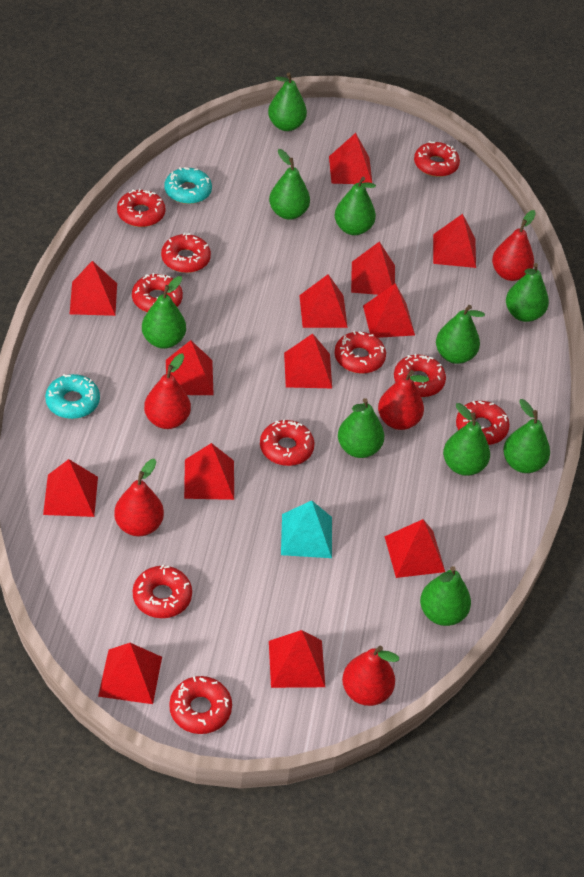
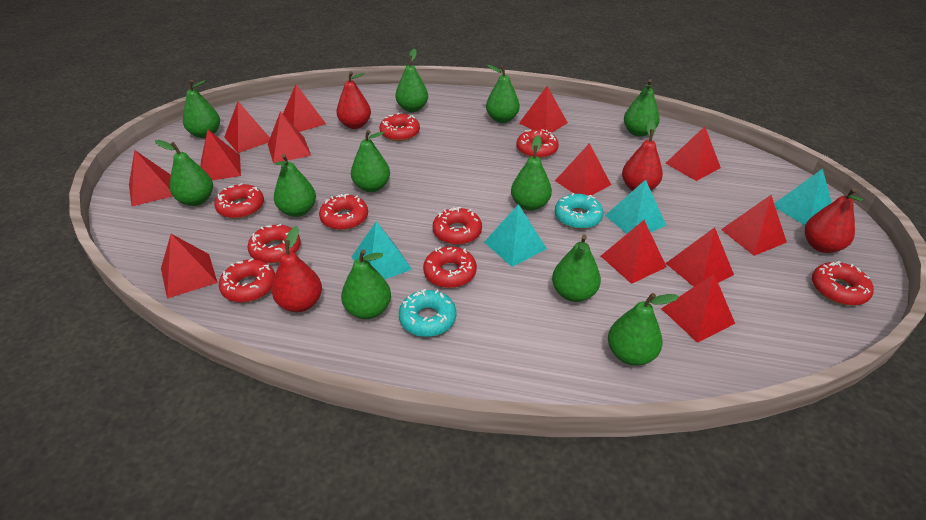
green pear: [142,276,186,349] [268,73,307,131] [269,149,310,220] [334,177,376,235] [338,398,384,458] [420,566,471,626] [436,305,485,364] [443,403,490,476] [503,399,550,473] [506,263,549,322] = 10 -> [155,140,213,206] [183,80,220,138] [274,154,316,217] [341,249,391,319] [351,130,390,192] [395,49,428,112] [486,65,520,123] [511,135,552,211] [552,234,601,302] [608,293,679,366] [624,79,660,137] = 11
red donut: [117,189,165,227] [132,273,183,312] [133,565,192,618] [161,233,211,273] [169,676,232,734] [260,419,314,466] [334,331,386,374] [394,354,446,397] [414,141,460,177] [456,401,510,445] = 10 -> [214,183,264,219] [219,259,275,302] [247,224,301,263] [319,194,368,230] [379,113,420,141] [423,246,477,288] [433,207,482,245] [517,129,559,158] [812,261,874,305] = 9
red pear: [114,459,164,536] [144,353,191,429] [342,646,399,706] [378,370,429,430] [492,210,536,281] = 5 -> [272,226,322,312] [336,71,371,129] [622,120,663,191] [805,188,863,253] = 4
turquoise pyramid: [281,501,332,558] = 1 -> [352,221,412,279] [484,204,547,267] [605,180,667,234] [774,169,832,226] = 4

